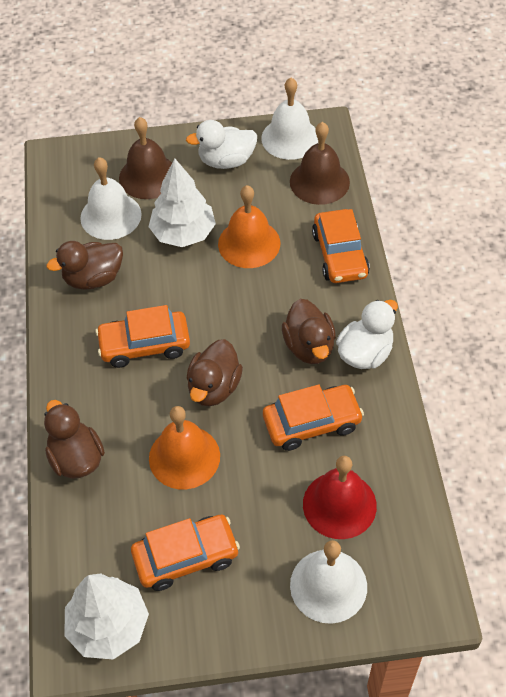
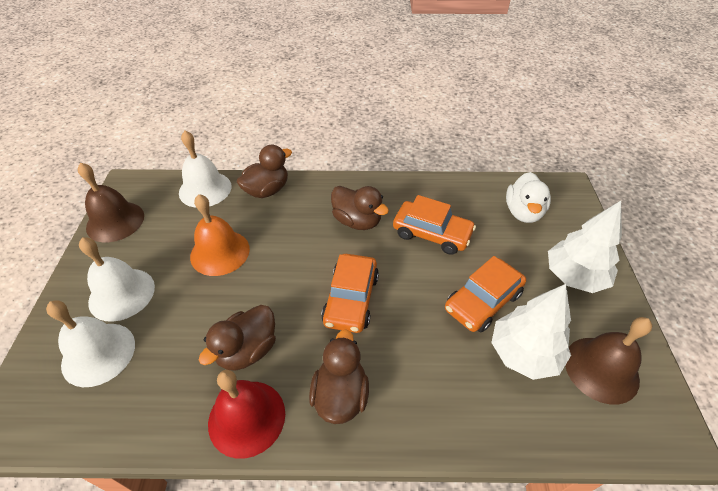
orange bell: [149,406,220,489] [218,185,280,268] = 2 -> [190,194,250,276] = 1
orange car: [95,305,190,368] [131,515,240,591] [263,384,364,451] [312,209,370,283] = 4 -> [321,254,379,333] [393,195,476,255] [445,256,526,333] = 3
white duck: [186,120,257,169] [336,300,398,369] = 2 -> [506,172,551,223] = 1

